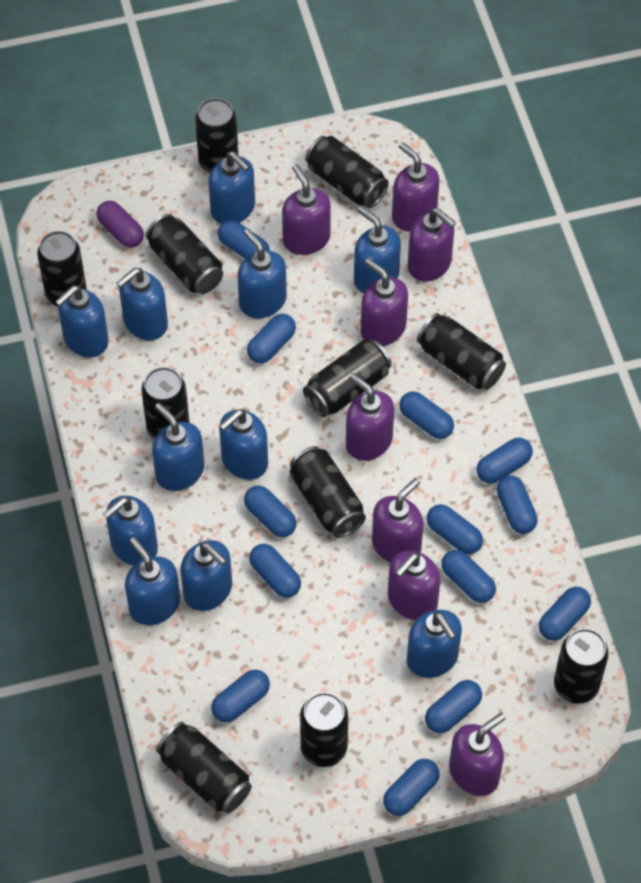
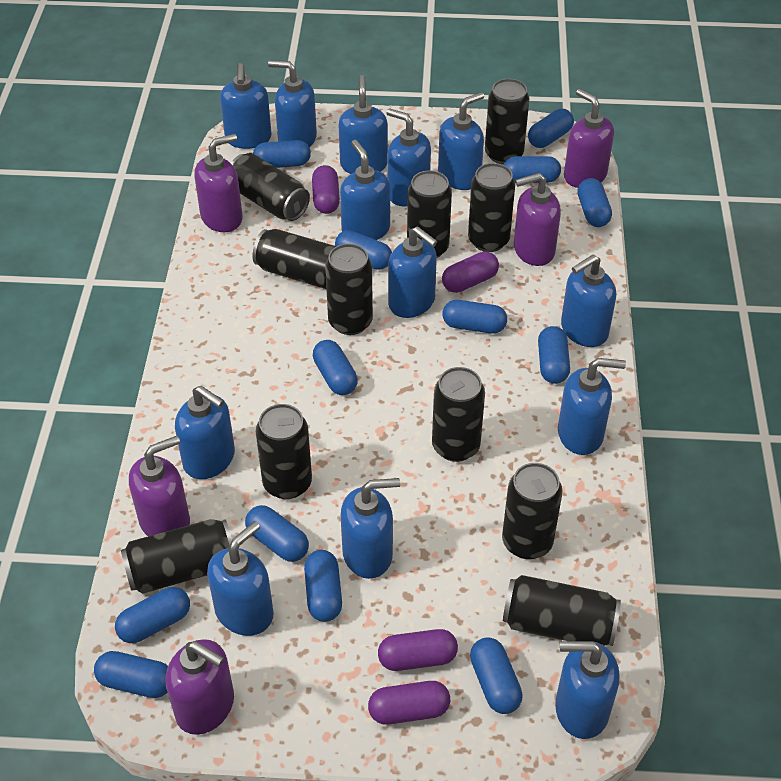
blue soap dispenser: [55,285,109,357] [103,496,158,566] [116,268,168,341] [125,537,180,625] [152,403,204,491] [180,540,232,611] [208,151,255,224] [219,409,268,480] [237,229,287,318] [354,207,401,293] [407,610,462,678] = 11 -> [175,386,235,479] [207,521,273,636] [220,63,272,149] [268,60,317,147] [339,75,388,174] [340,140,390,240] [341,478,400,579] [386,108,431,206] [388,226,437,318] [438,92,484,190] [555,641,620,739] [558,358,626,455] [561,255,616,347] = 13
purple capsule: [97,201,144,248] = 1 -> [312,165,340,214] [368,681,450,725] [378,629,458,671] [442,251,499,293] = 4
purple soap dispenser: [282,164,331,255] [346,373,394,461] [361,258,408,346] [372,478,423,563] [388,551,440,620] [392,142,439,231] [408,208,456,282] [449,712,506,796] = 8 -> [129,436,190,536] [165,639,234,735] [194,134,243,232] [514,173,561,266] [564,89,614,188] = 5

